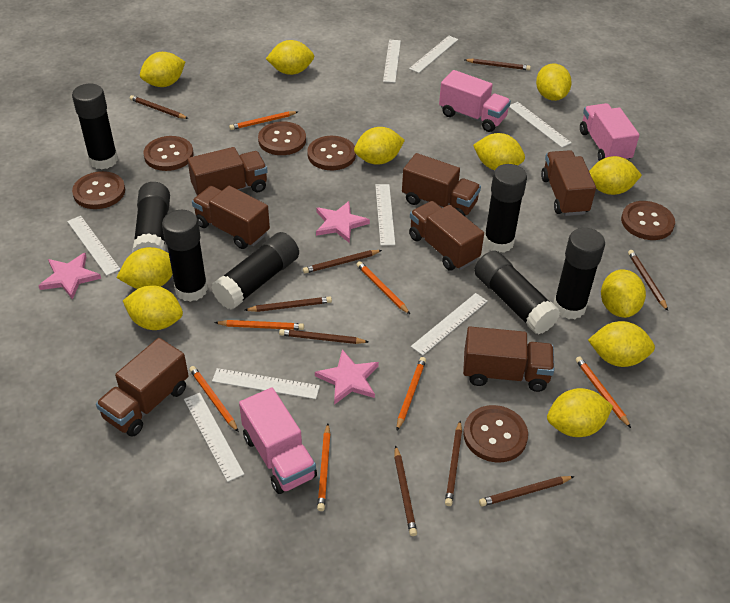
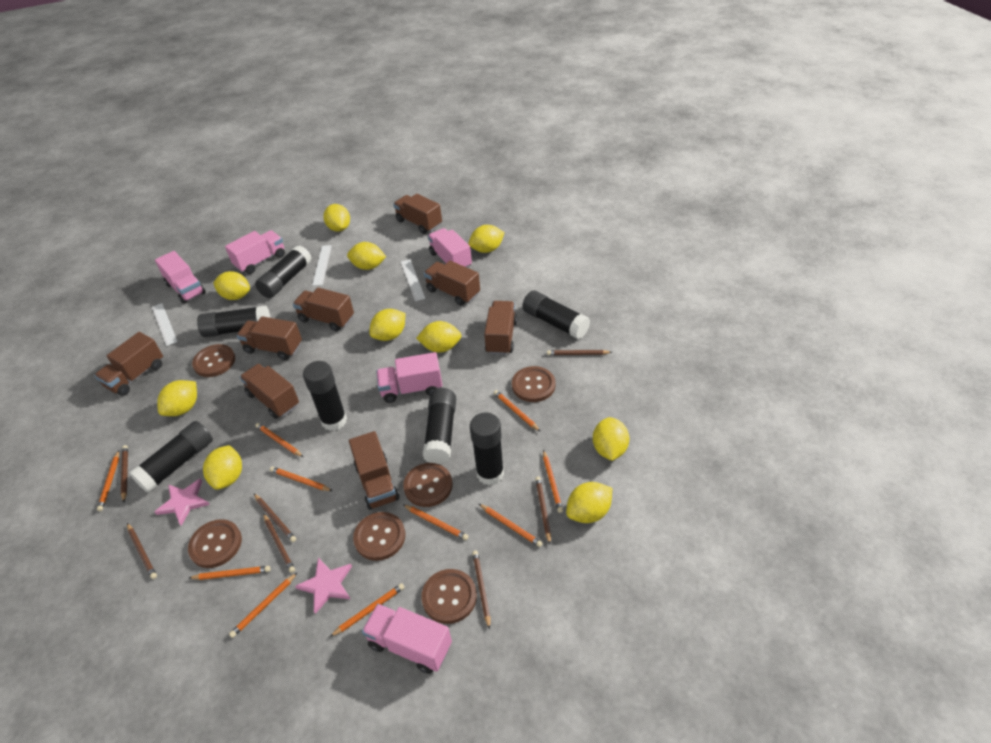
brown pencil: [130,95,188,119] [245,296,332,312] [279,329,368,344] [303,250,382,273] [394,445,417,536] [445,421,462,506] [464,58,531,70] [479,476,575,507] [628,250,668,311] = 9 -> [121,445,128,503] [127,523,157,579] [254,494,296,542] [263,513,295,573] [472,550,491,629] [535,477,551,544] [547,350,612,355] = 7
brown truck: [96,338,189,437] [187,147,267,196] [192,186,270,249] [402,153,481,216] [409,201,484,271] [463,327,554,392] [541,150,596,216] = 7 -> [94,332,163,396] [237,316,302,360] [240,364,299,419] [293,288,354,332] [349,431,399,510] [393,194,442,234] [424,261,480,306] [484,301,518,355] = 8
orange pencil: [189,366,239,432] [214,320,304,330] [229,111,298,130] [317,424,331,511] [356,261,410,314] [397,357,426,431] [575,356,631,428] = 7 -> [97,450,119,511] [189,566,271,580] [229,572,298,638] [255,423,303,457] [270,466,332,491] [330,583,405,637] [403,505,468,540] [479,504,543,547] [494,390,541,432] [543,450,563,513] = 10
pink star: [38,253,101,300] [315,349,379,405] [316,201,370,243] = 3 -> [155,478,210,526] [295,558,352,614] = 2
pink truck: [239,388,317,494] [439,70,511,132] [580,103,639,161] = 3 -> [155,251,206,304] [225,230,285,274] [362,604,452,674] [376,352,442,403] [428,228,472,268] = 5
white ruler: [67,216,120,276] [184,393,244,482] [212,368,320,399] [375,184,395,246] [383,40,401,83] [409,36,459,73] [411,293,488,355] [509,102,572,148] = 8 -> [152,303,178,346] [312,245,332,286] [401,259,425,301] = 3
yellow lemon: [116,247,173,289] [123,285,183,330] [140,52,185,87] [266,40,314,75] [354,127,405,165] [473,133,525,170] [536,63,572,101] [547,388,613,437] [588,321,655,367] [589,156,642,195] [601,269,646,318] = 11 -> [157,380,197,416] [203,445,242,490] [213,271,250,300] [323,204,350,232] [347,242,386,270] [369,309,405,341] [416,321,462,353] [469,225,505,253] [566,482,612,523] [593,417,629,461] = 10

